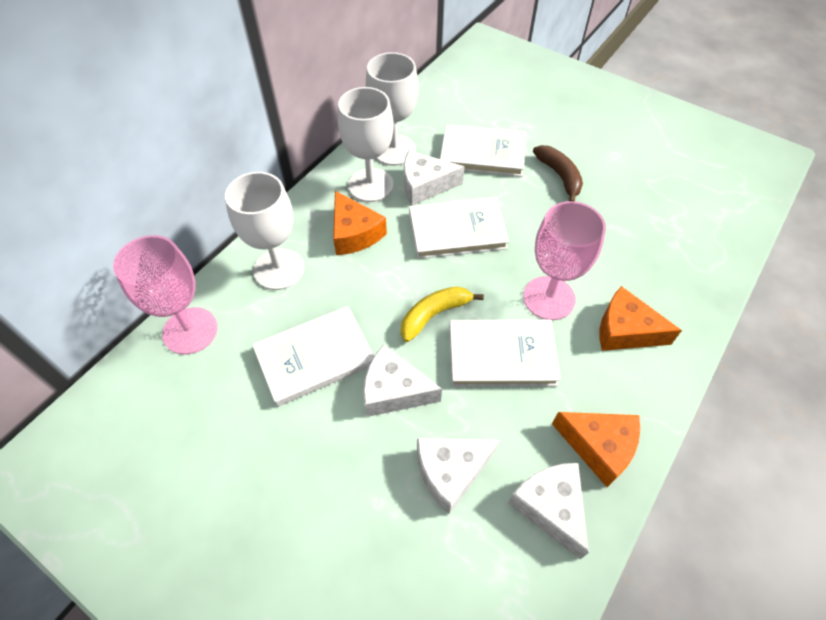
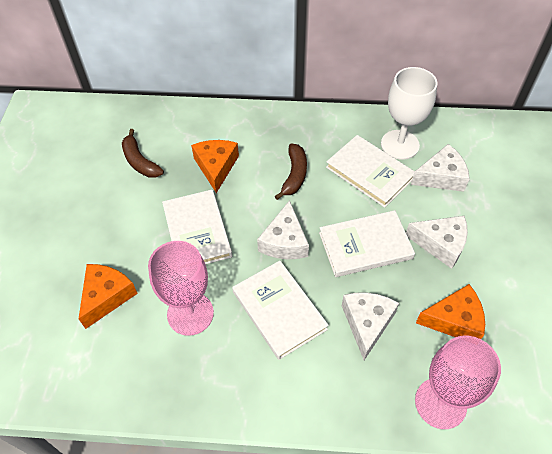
brown banana: [533,145,583,201] = 1 -> [122,129,164,178] [275,143,307,200] = 2
white goblet: [225,172,304,290] [338,87,394,202] [366,52,418,166] = 3 -> [381,67,438,160] = 1
yellow banana: [401,286,484,342] = 1 -> none = 0

